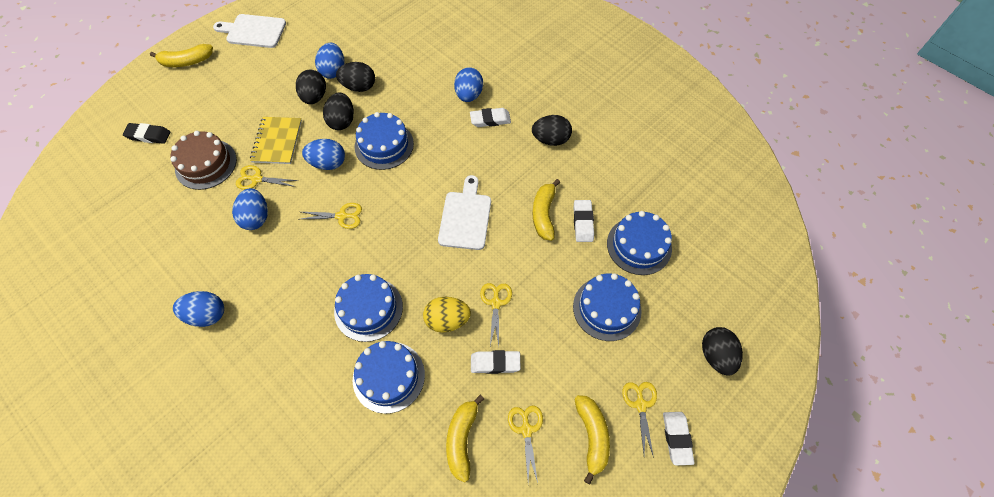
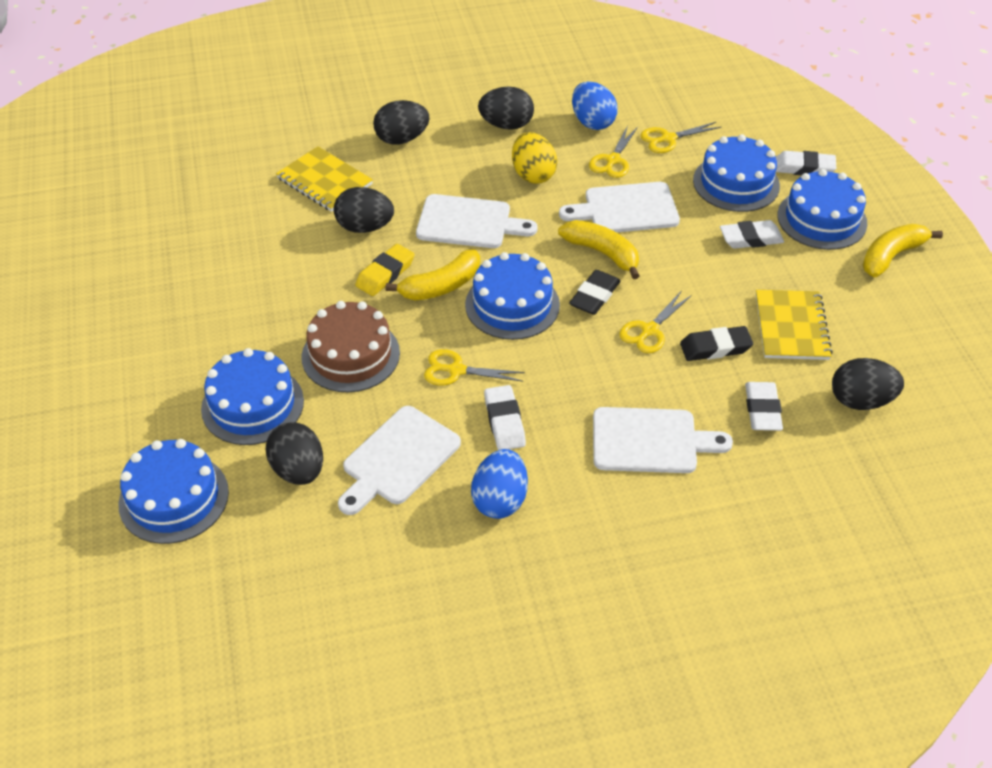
black eraser: [123,123,170,144] = 1 -> [569,270,620,315] [680,326,753,361] = 2
blue egg: [173,291,224,327] [232,188,268,230] [302,139,345,170] [315,43,345,79] [454,67,483,102] = 5 -> [471,449,528,519] [572,81,618,130] = 2
white cutting board: [213,14,286,48] [438,175,491,250] = 2 -> [338,406,461,515] [416,194,538,248] [559,182,680,232] [593,407,733,473] = 4
yellow banana: [150,44,213,67] [446,395,484,482] [533,179,560,241] [575,395,610,484] = 4 -> [386,249,480,301] [558,220,639,279] [863,224,943,277] = 3
yellow eraser: none = 0 -> [355,244,415,296] = 1
yellow notebook: [250,117,302,164] = 1 -> [276,146,373,212] [756,290,833,360] = 2
yellow scissors: [236,165,298,190] [301,203,362,229] [480,283,512,346] [508,405,543,483] [622,382,657,458] = 5 -> [424,349,525,385] [589,126,638,178] [619,291,692,353] [641,122,722,153] = 4

